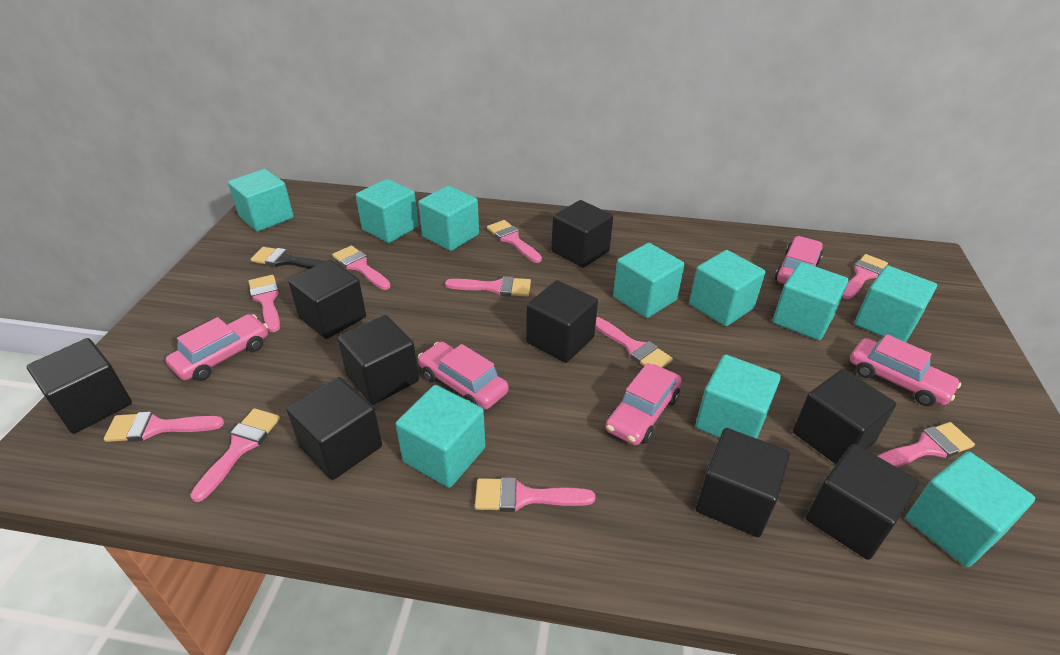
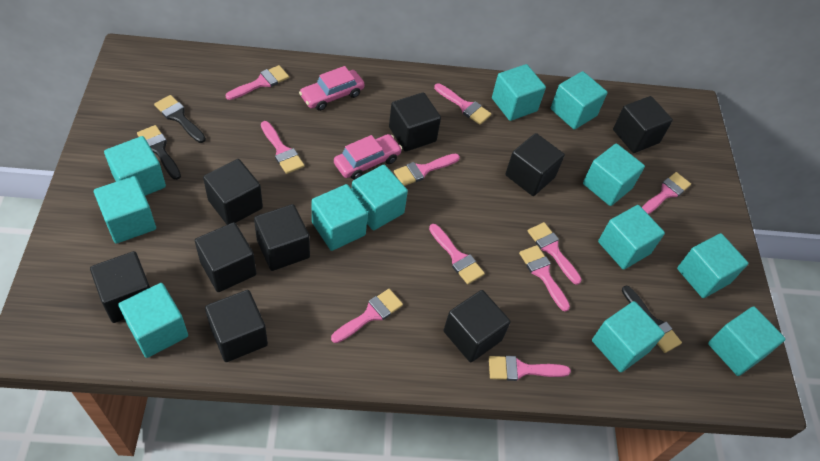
black brush: [251,247,325,269] = 1 -> [137,125,181,180] [154,95,206,143] [622,285,682,353] = 3
pink car: [166,314,268,381] [418,342,509,409] [606,363,682,445] [775,236,823,284] [850,334,961,406] = 5 -> [299,66,365,111] [334,134,402,180] = 2
turquoise cube: [228,169,294,232] [356,179,418,243] [396,385,485,488] [418,186,479,251] [613,243,685,318] [689,250,765,326] [695,354,781,439] [773,262,849,340] [855,265,937,342] [906,452,1035,567] = 10 -> [94,176,156,244] [104,136,166,196] [118,283,188,358] [311,184,368,251] [352,165,408,230] [492,64,546,121] [551,71,607,130] [583,143,645,206] [592,301,665,372] [598,205,665,270] [677,233,748,298] [708,306,785,376] = 12

